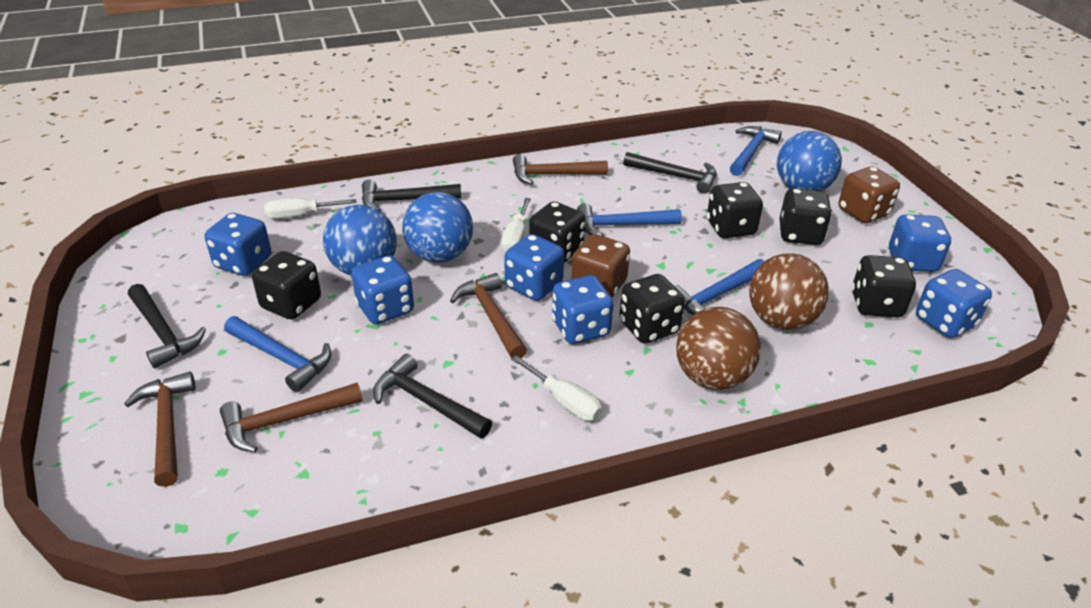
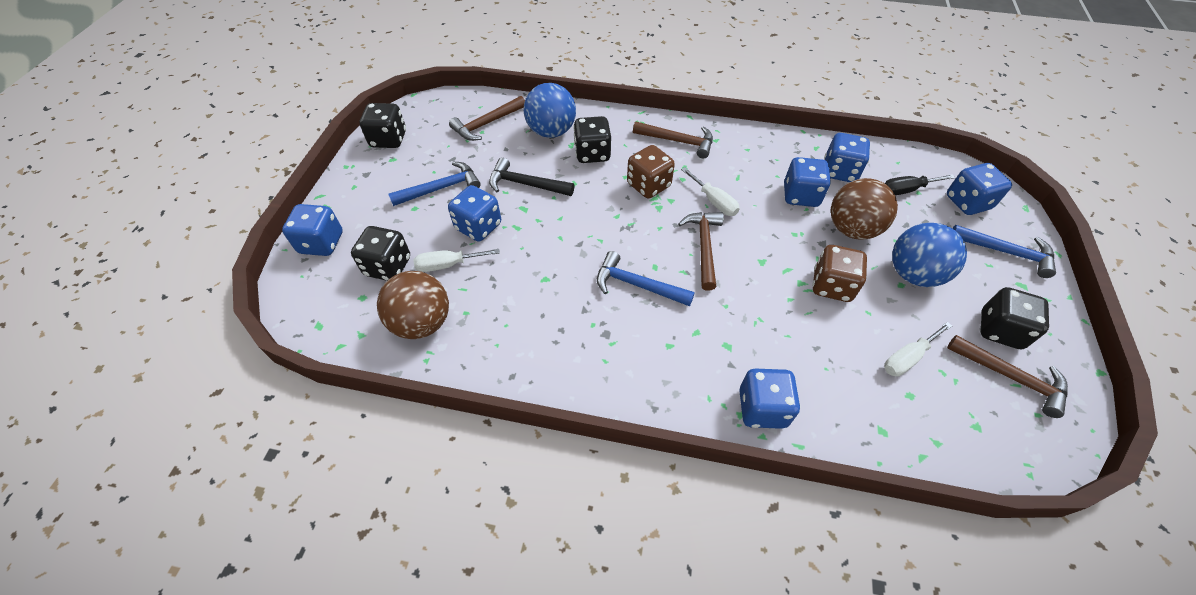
black dice: [252,251,321,320] [529,201,586,263] [619,274,685,344] [707,182,763,238] [779,188,832,245] [852,255,916,317] = 6 -> [351,226,410,281] [360,103,406,148] [573,116,611,163] [981,287,1049,349] = 4
black hammer: [128,284,206,369] [362,180,461,211] [373,354,492,439] [623,152,716,194] = 4 -> [489,157,575,196] = 1
black screwdriver: none = 0 -> [885,174,955,195] = 1
blue ball: [323,205,397,276] [402,192,473,263] [777,131,842,191] = 3 -> [524,83,576,138] [892,223,967,287] = 2
blue hammer: [224,316,331,392] [577,203,682,236] [674,259,765,315] [730,126,782,176] = 4 -> [388,162,481,206] [597,251,695,306] [952,225,1056,278] = 3

